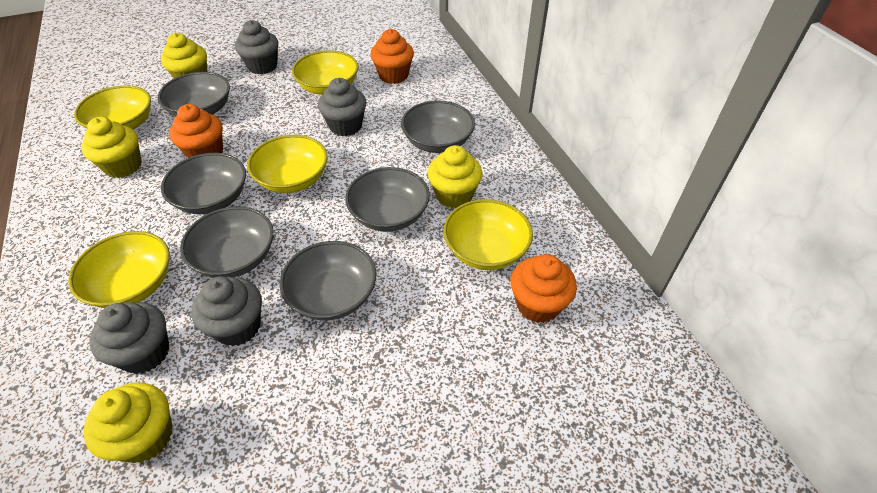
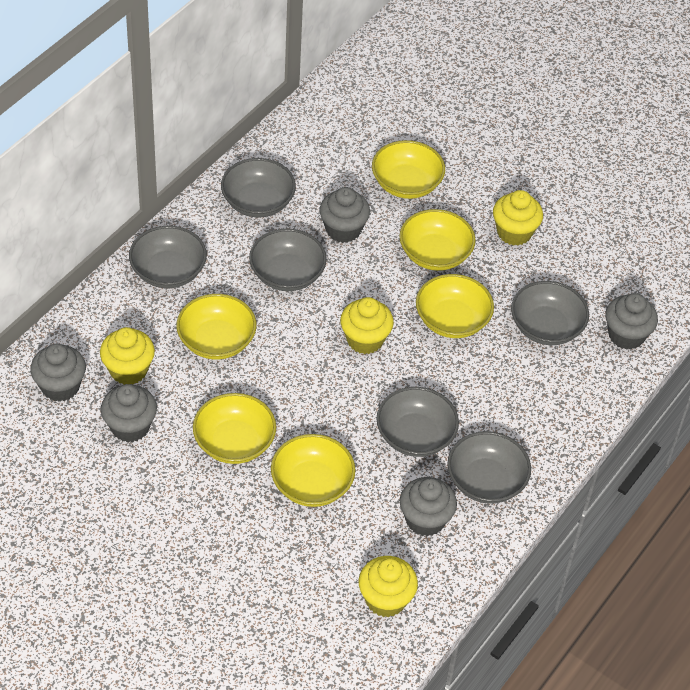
grey cupcake: [89,302,169,374] [191,276,262,346] [235,20,278,74] [318,78,367,136] = 4 -> [30,344,86,402] [101,384,157,443] [320,187,370,243] [400,477,457,536] [605,293,658,350] = 5
orange cupcake: [169,104,223,158] [370,29,414,84] [511,254,577,323] = 3 -> none = 0
yellow bowl: [68,231,170,308] [74,85,151,130] [247,135,328,193] [292,50,359,95] [443,199,533,270] = 5 -> [176,294,256,360] [193,393,276,464] [271,434,355,507] [372,140,445,199] [399,209,476,271] [416,274,494,338] = 6

